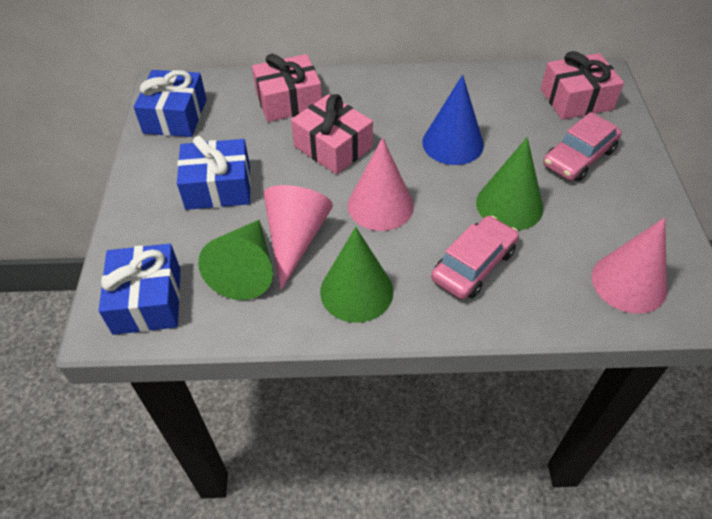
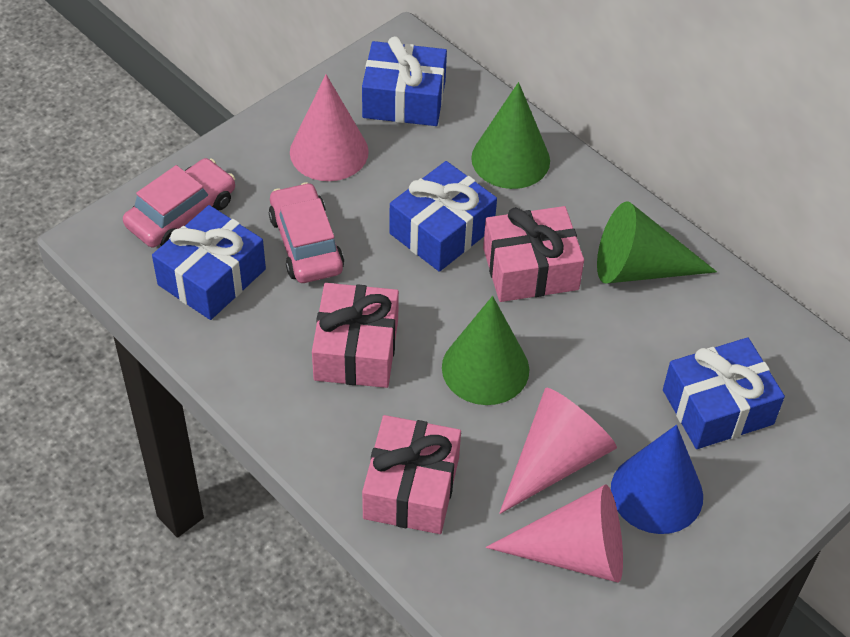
blue gift: [99,244,180,335] [134,70,207,137] [177,136,251,210] = 3 -> [152,205,266,320] [362,36,447,126] [389,161,497,272] [663,337,785,449] = 4

